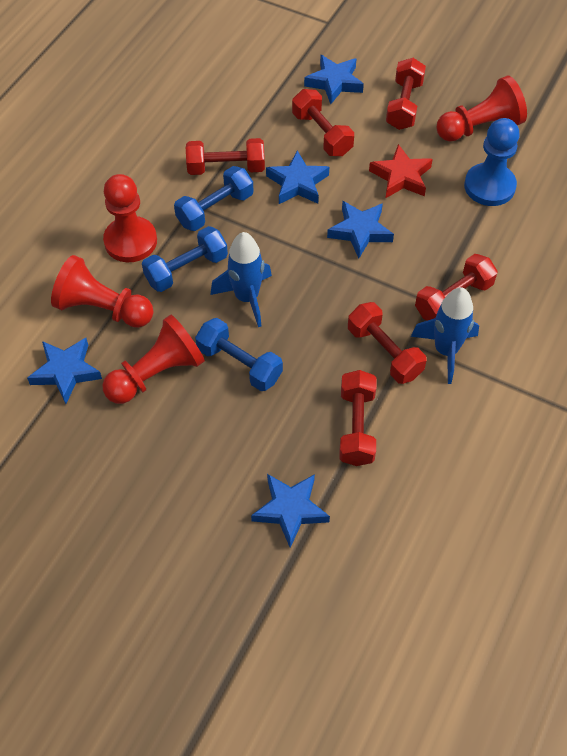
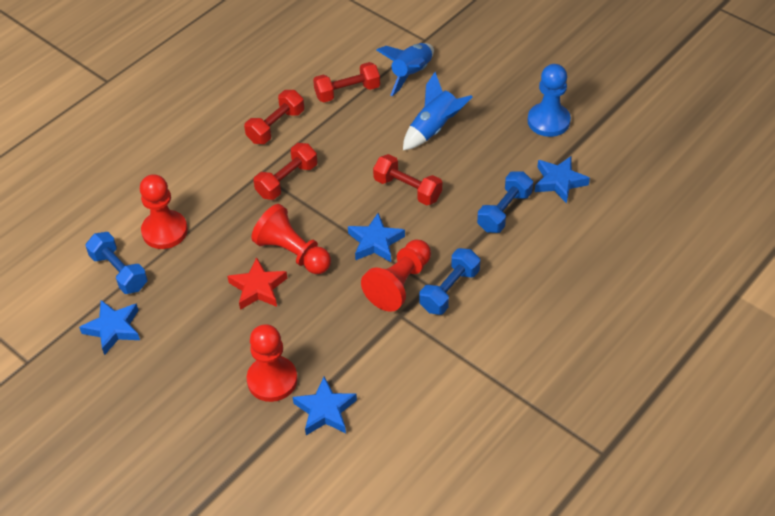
blue star: [27,338,102,404] [251,474,330,548] [266,151,329,204] [304,55,364,104] [327,201,394,259] = 5 -> [79,300,140,355] [293,377,357,435] [348,213,405,262] [535,156,590,204] = 4
red dumbbell: [186,138,265,175] [292,89,354,156] [339,370,376,466] [348,302,427,384] [386,58,426,130] [415,254,498,321] = 6 -> [244,90,304,144] [253,143,317,200] [313,62,380,102] [373,154,442,205] = 4

